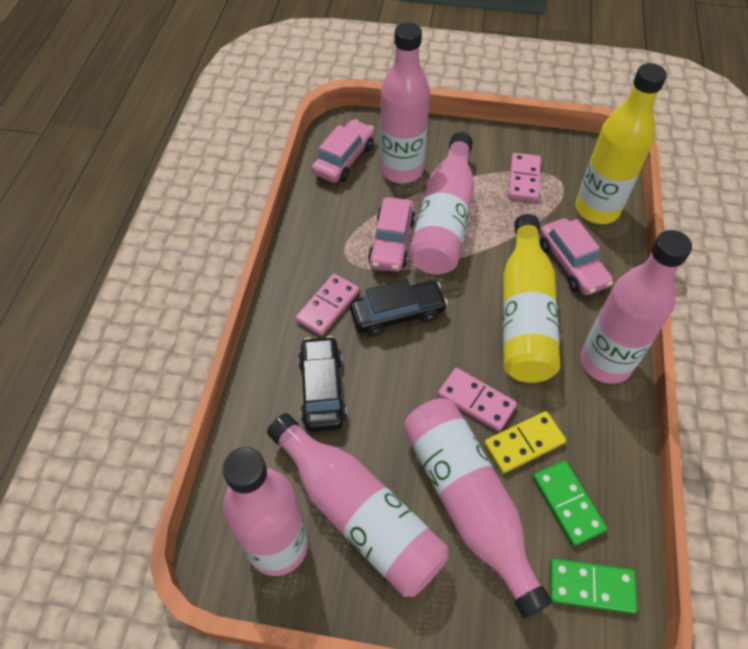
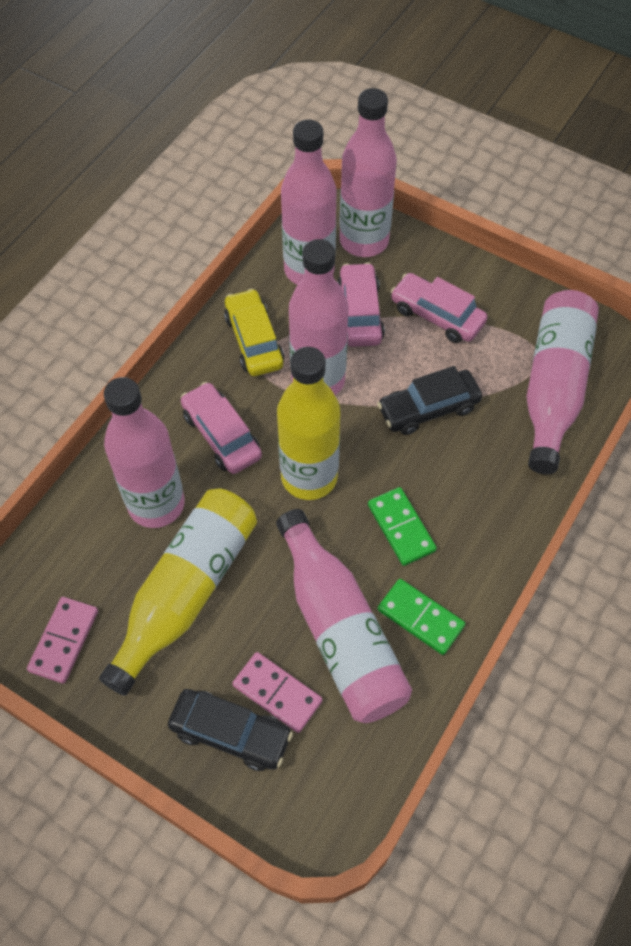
pink domino: [295,274,359,336] [438,368,517,432] [508,153,541,201] = 3 -> [27,597,98,684] [232,652,322,733] = 2
yellow car: none = 0 -> [224,288,284,376] = 1
yellow domino: [484,411,566,474] = 1 -> none = 0

